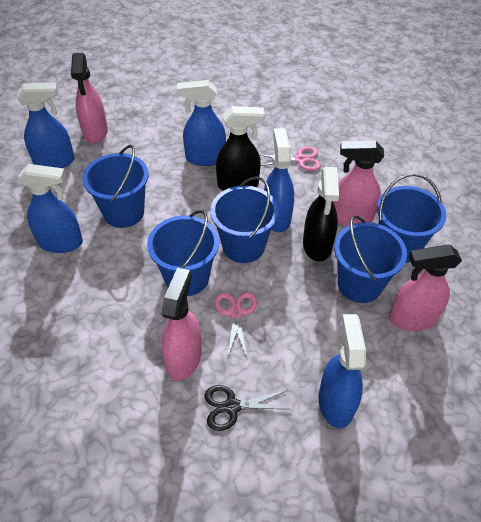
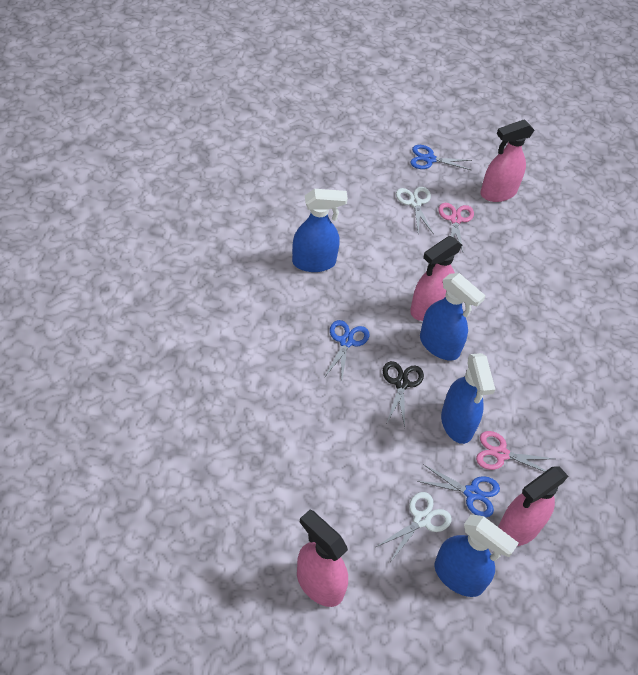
black spray bottle: [216,106,265,191] [303,167,339,262] = 2 -> none = 0
blue bucket: [83,145,149,228] [147,210,219,296] [210,176,279,263] [334,215,407,303] [377,173,446,263] = 5 -> none = 0
blue scissors: none = 0 -> [324,320,369,379] [411,145,472,170] [417,464,500,518] = 3
blue spray bottle: [17,83,75,168] [18,164,83,253] [177,80,226,166] [264,128,294,232] [319,314,366,428] = 5 -> [292,189,348,272] [420,273,486,360] [434,514,519,597] [441,353,496,444] = 4
white scissors: none = 0 -> [376,492,452,562] [396,187,434,234] = 2

